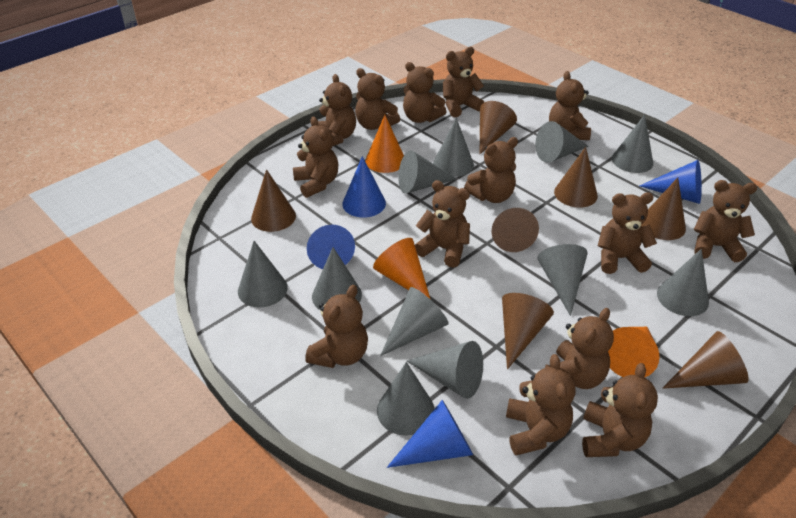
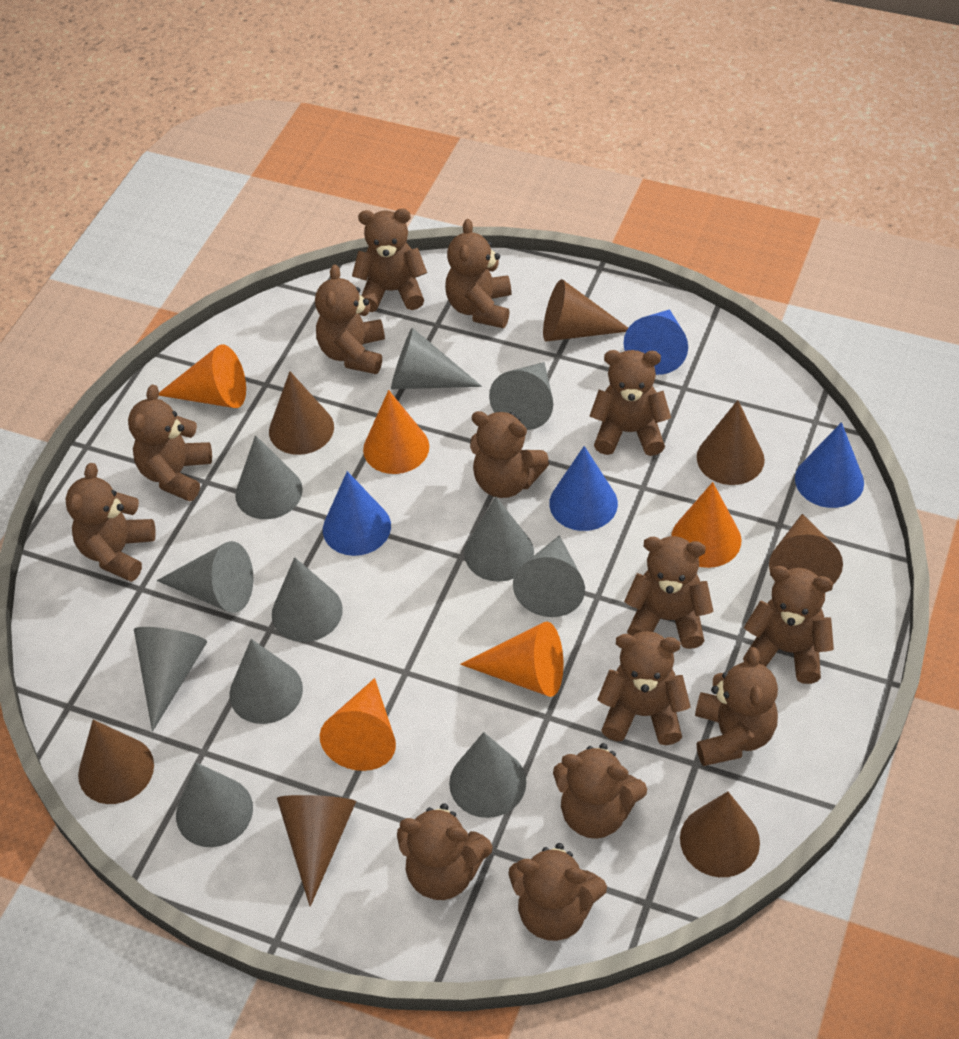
orange cone: [365,115,404,173] [373,238,431,300] [608,327,660,378] = 3 -> [159,344,246,408] [320,678,396,771] [363,390,429,474] [460,622,563,697] [671,482,741,568] = 5

